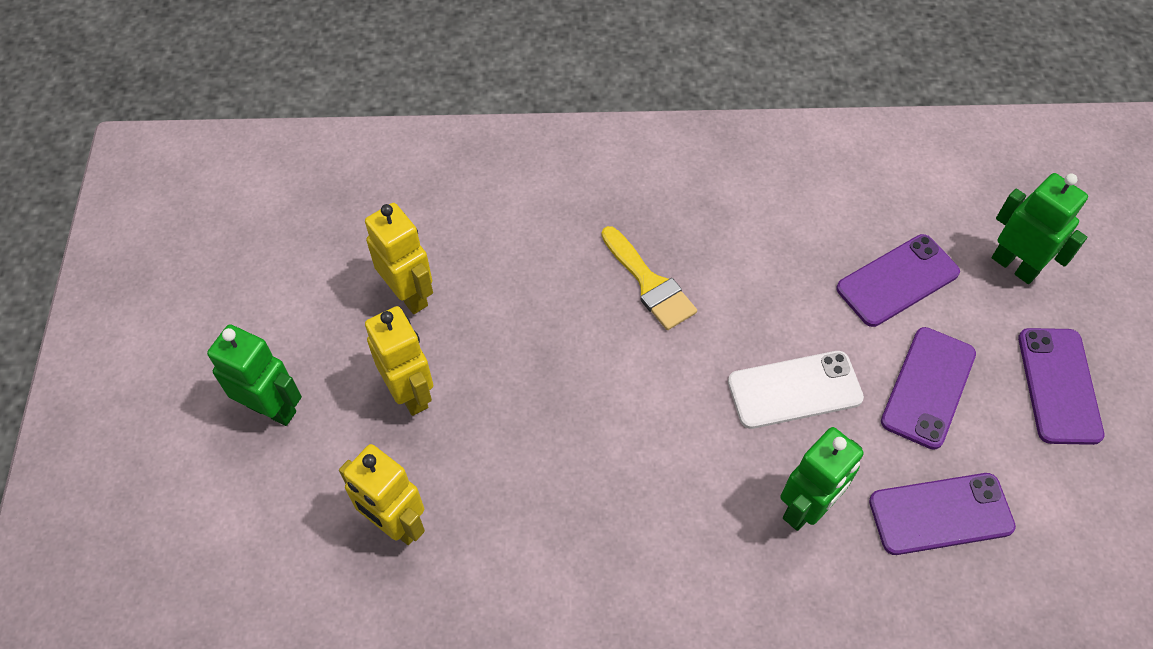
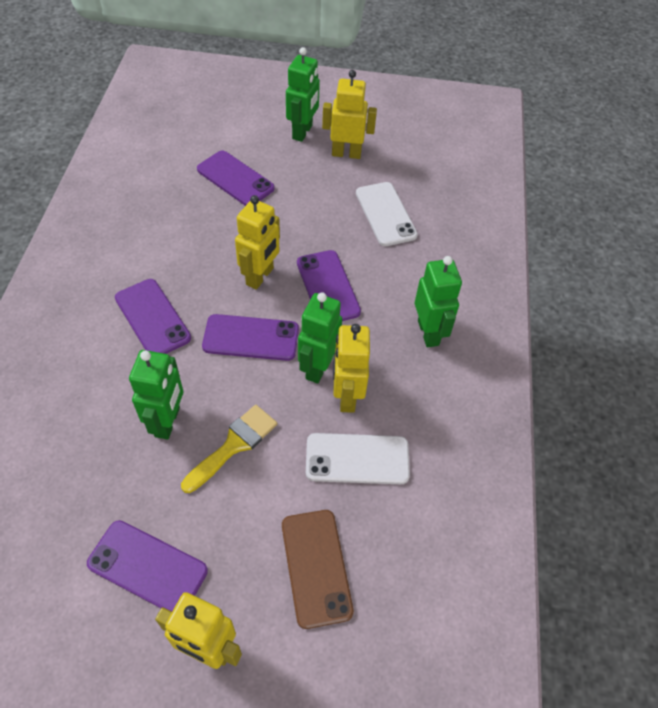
brown phone: none = 0 -> [282,510,354,629] = 1
green robot: [207,324,302,426] [780,427,863,531] [992,173,1088,284] = 3 -> [129,350,183,440] [286,47,320,142] [298,292,342,383] [415,256,462,347] = 4
purple phone: [836,234,960,327] [869,473,1016,555] [881,327,976,450] [1018,328,1104,445] = 4 -> [87,520,208,612] [115,279,191,354] [197,151,275,206] [202,314,299,361] [297,250,361,321] = 5
white phone: [728,351,864,429] = 1 -> [306,433,410,484] [356,182,418,246] = 2
yellow robot: [339,444,425,545] [365,203,433,314] [365,306,433,416] = 3 -> [155,592,242,669] [235,195,280,290] [322,70,377,159] [333,324,370,413] = 4

